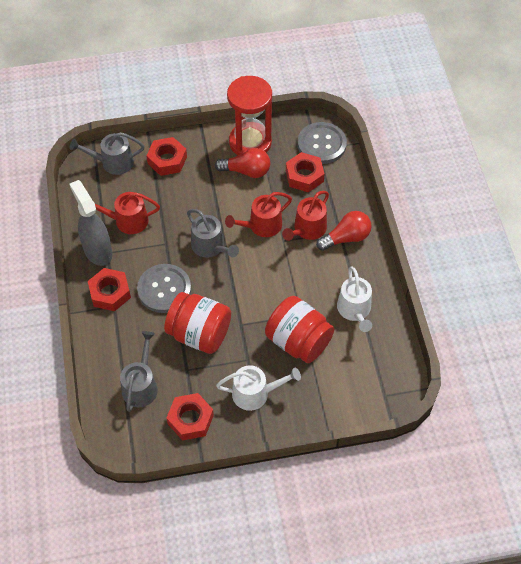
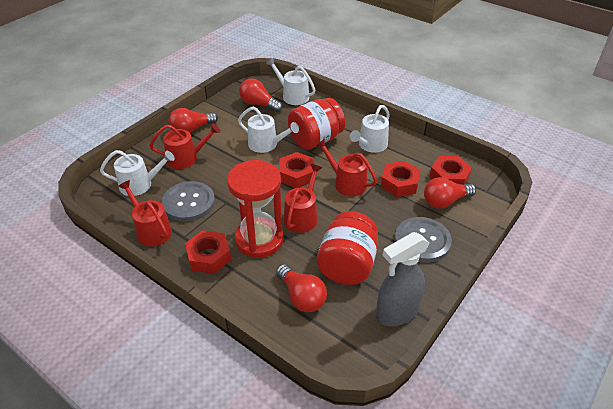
grey watering can: [70,132,145,175] [120,331,158,412] [187,209,239,258] = 3 -> none = 0
red light bulb: [215,148,270,178] [316,211,372,251] = 2 -> [168,108,218,133] [239,78,282,112] [276,264,327,312] [424,177,476,209] = 4
red watering can: [95,192,160,234] [225,192,292,237] [282,191,329,241] = 3 -> [118,180,172,247] [150,123,220,169] [284,164,322,233] [315,139,377,196] = 4
white watering can: [216,365,301,411] [337,266,372,332] = 2 -> [100,150,175,196] [238,107,299,153] [266,58,316,105] [350,105,390,153] = 4

